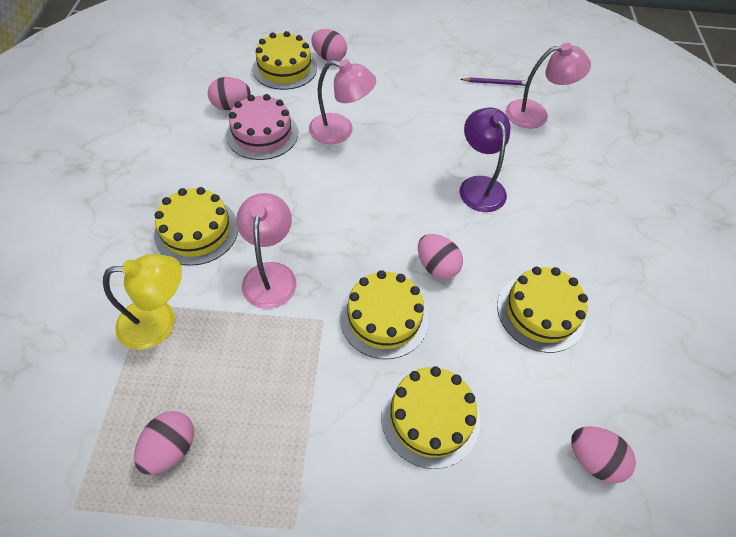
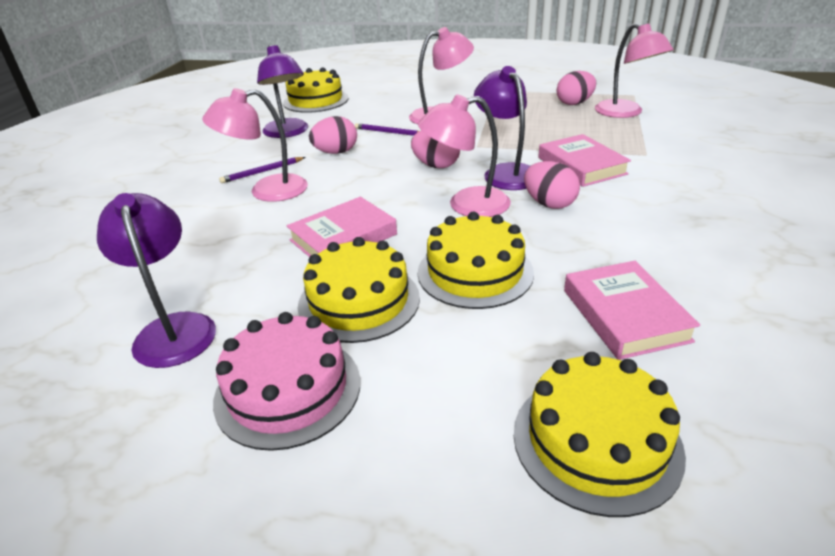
pink book: none = 0 -> [287,197,397,257] [538,134,631,187] [564,261,700,360] = 3
pink egg: [134,411,194,474] [208,77,251,110] [311,29,347,61] [418,234,463,279] [571,426,636,483] = 5 -> [309,116,357,154] [411,130,460,168] [524,161,580,209] [557,71,596,105] = 4
pink lamp: [236,193,296,309] [309,59,376,144] [506,43,591,129] = 3 -> [202,88,308,202] [409,27,474,124] [418,94,511,217] [595,23,673,118] = 4
purple lamp: [460,108,511,212] = 1 -> [97,193,216,368] [257,44,308,138] [474,66,530,190] = 3
purple pencil: [461,77,527,86] = 1 -> [219,157,306,183] [355,123,419,136] = 2
yellow cake: [154,187,238,266] [252,31,317,90] [340,270,429,359] [381,366,480,469] [497,267,588,353] = 5 -> [283,67,349,113] [298,237,420,343] [418,212,534,309] [514,352,686,517] = 4
yellow lamp: [103,254,182,350] = 1 -> none = 0

